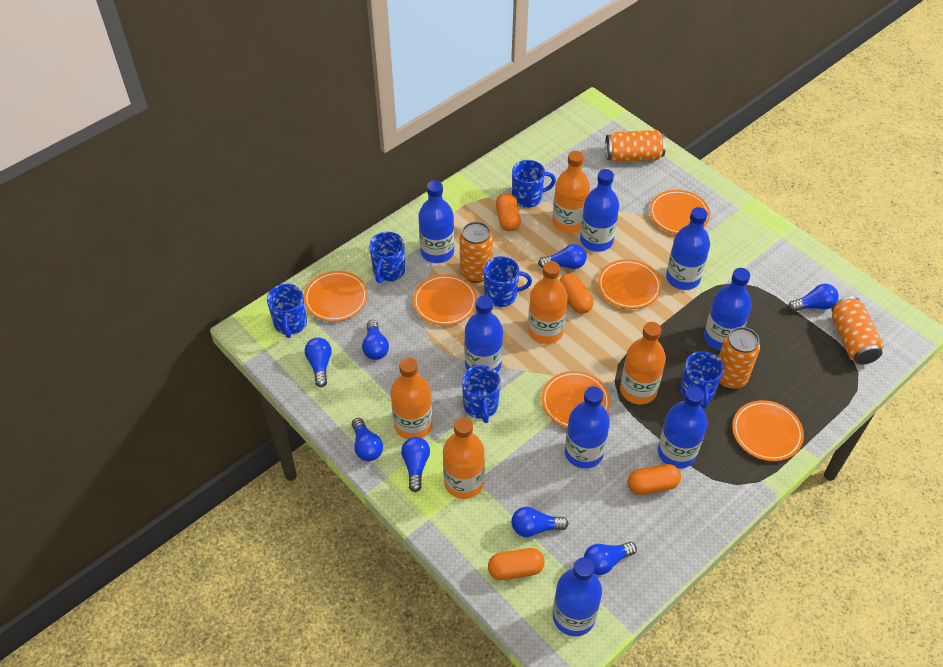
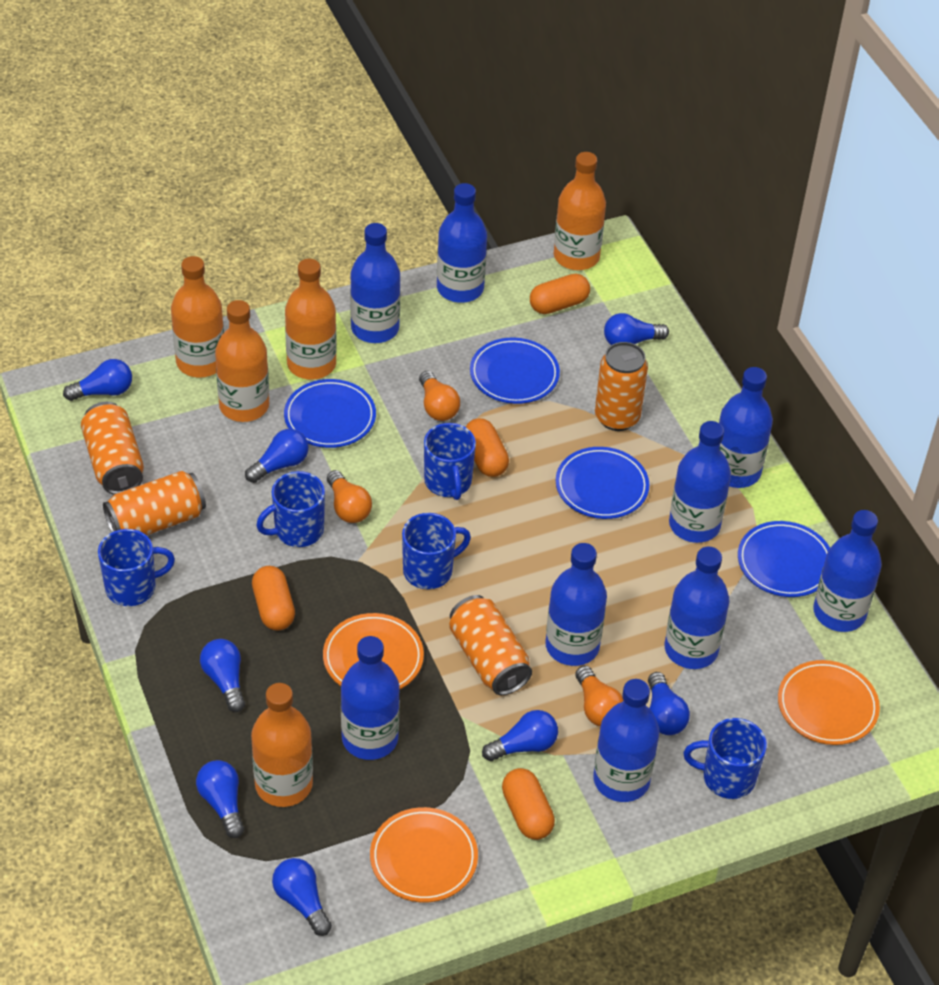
blue bottle: [418,180,454,263] [464,295,503,373] [553,558,602,636] [565,386,610,469] [580,169,619,252] [658,386,707,468] [666,207,710,290] [704,268,752,350] = 8 -> [341,636,400,760] [350,223,400,343] [437,183,487,303] [545,543,607,666] [593,679,660,802] [665,547,729,669] [669,421,731,543] [719,367,773,488] [813,510,882,632] = 9
blue mug: [267,284,307,338] [369,232,405,283] [462,365,501,423] [484,256,532,307] [512,160,556,208] [680,351,724,409] = 6 -> [98,529,175,606] [256,471,325,547] [402,513,471,589] [424,423,476,500] [684,718,767,799] = 5
blue plate: none = 0 -> [284,379,376,448] [470,337,560,404] [556,447,649,519] [738,521,830,597] = 4
orange light bulb: none = 0 -> [327,470,372,523] [419,371,460,421] [575,665,623,726] = 3
orange plate: [303,271,368,321] [413,274,477,325] [541,371,611,428] [598,259,662,309] [649,190,710,234] [732,400,804,461] = 6 -> [323,613,424,690] [370,807,478,902] [778,660,880,745] = 3

